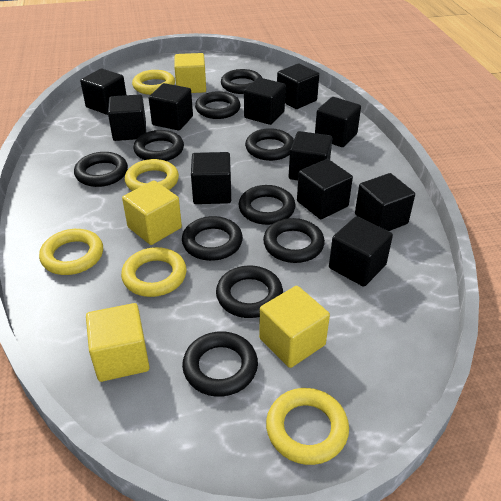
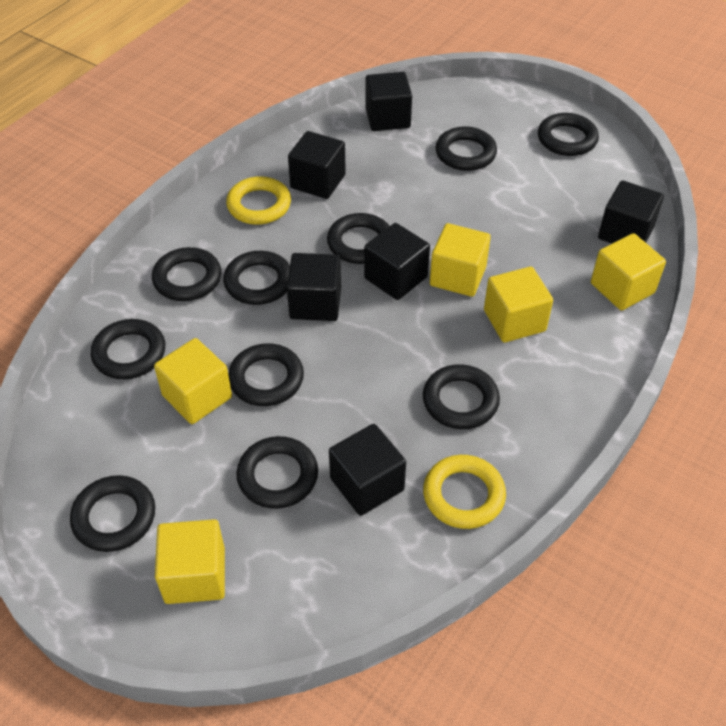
black cube: [80,68,126,115] [108,94,146,141] [149,83,193,131] [191,152,231,204] [244,77,286,125] [277,63,319,109] [289,131,332,180] [297,159,353,219] [315,97,361,147] [329,216,393,287] [355,173,415,231] = 11 -> [287,253,341,321] [288,131,346,199] [329,424,406,516] [364,223,430,300] [365,72,412,131] [598,180,664,243] = 6
yellow cube: [86,303,150,382] [122,181,182,245] [174,53,206,93] [259,286,330,368] = 4 -> [154,338,232,424] [155,519,225,604] [430,223,491,297] [484,267,553,342] [591,233,666,310] = 5
yellow ring: [39,229,103,275] [121,247,187,297] [125,159,179,191] [132,70,175,95] [266,388,349,465] = 5 -> [226,176,291,225] [423,455,506,529] = 2

